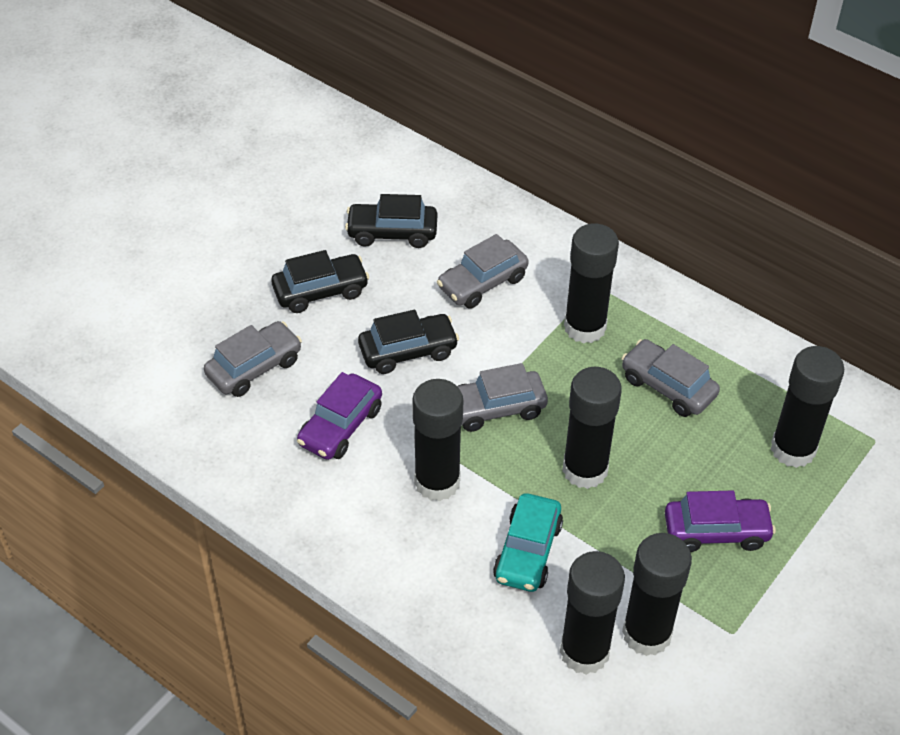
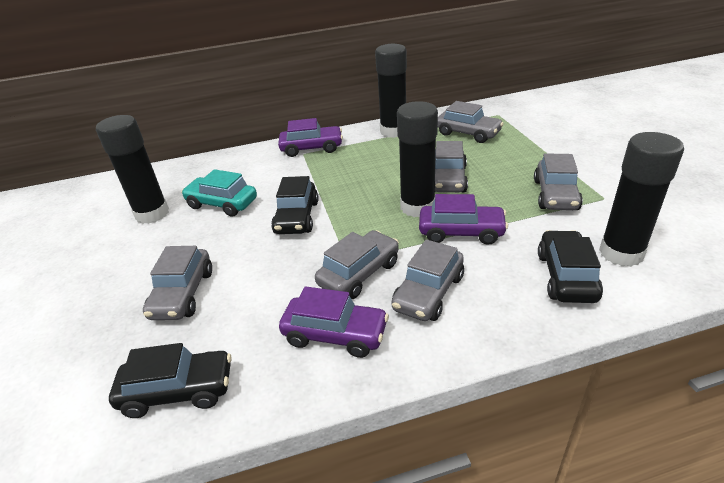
black glue stick: [412,379,463,501] [560,551,625,675] [562,367,622,489] [564,224,619,344] [622,533,692,656] [771,346,844,468] = 6 -> [96,115,169,224] [375,44,407,138] [397,101,438,217] [599,132,684,267] = 4
grey car: [204,321,302,397] [437,234,529,309] [457,363,548,432] [621,339,720,417] = 4 -> [143,246,212,320] [315,230,399,299] [391,239,464,321] [435,141,468,192] [438,101,504,143] [534,154,583,210] = 6
purple car: [297,372,382,460] [665,491,776,552] = 2 -> [278,118,343,157] [279,287,389,358] [419,194,508,245] = 3

